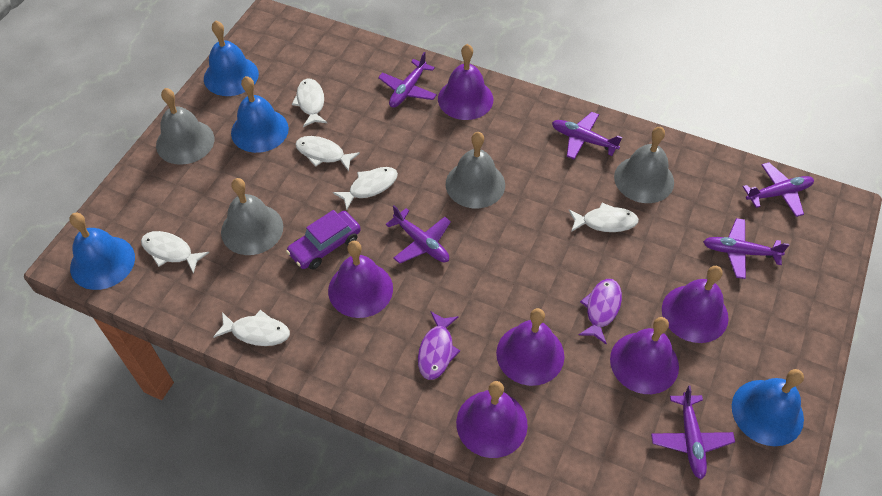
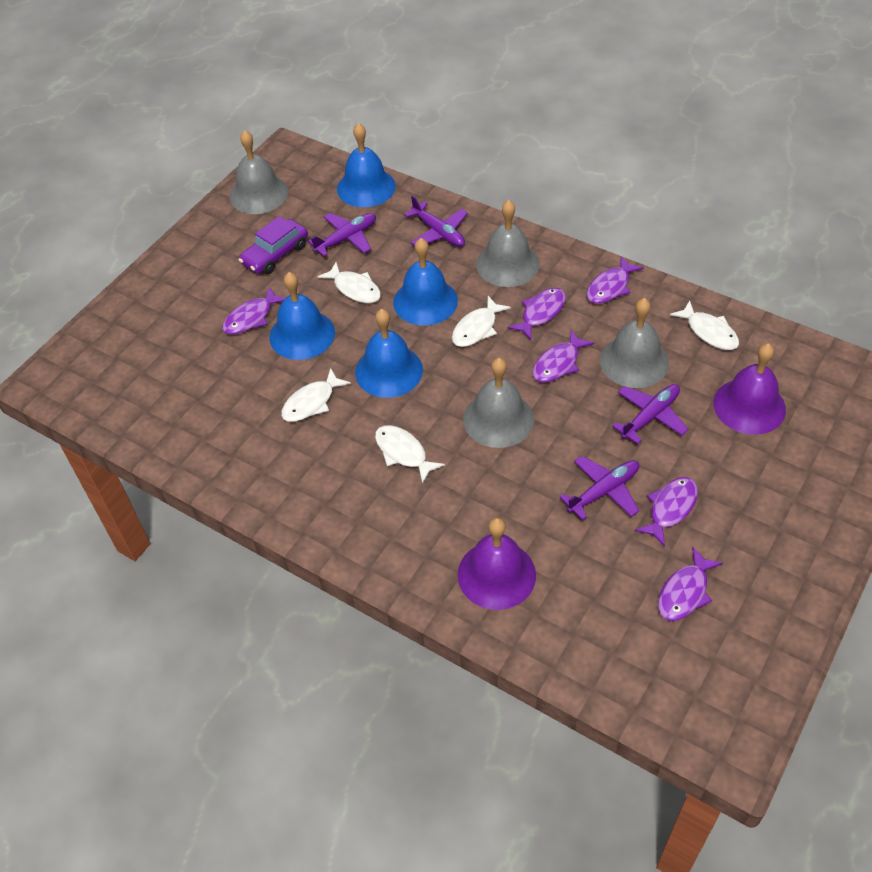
purple bell: [328,241,393,318] [438,44,493,120] [456,381,528,458] [496,308,564,386] [610,317,679,394] [662,266,729,343] = 6 -> [458,518,536,610] [713,343,786,435] = 2
purple fish: [418,312,460,380] [579,279,622,345] = 2 -> [222,286,285,335] [508,288,566,340] [532,330,594,383] [586,256,644,304] [635,477,698,547] [658,546,723,621] = 6
purple plane: [378,52,437,108] [386,205,451,264] [552,112,622,159] [651,385,735,479] [703,218,789,279] [743,162,814,217] = 6 -> [308,213,376,256] [404,195,468,247] [560,456,639,520] [612,384,689,444] = 4
white fish: [141,231,209,274] [213,310,290,346] [292,78,327,127] [295,136,360,171] [333,167,398,210] [569,203,639,232] = 6 -> [281,368,351,422] [317,262,381,303] [375,425,445,484] [452,296,511,347] [670,300,739,350] = 5

